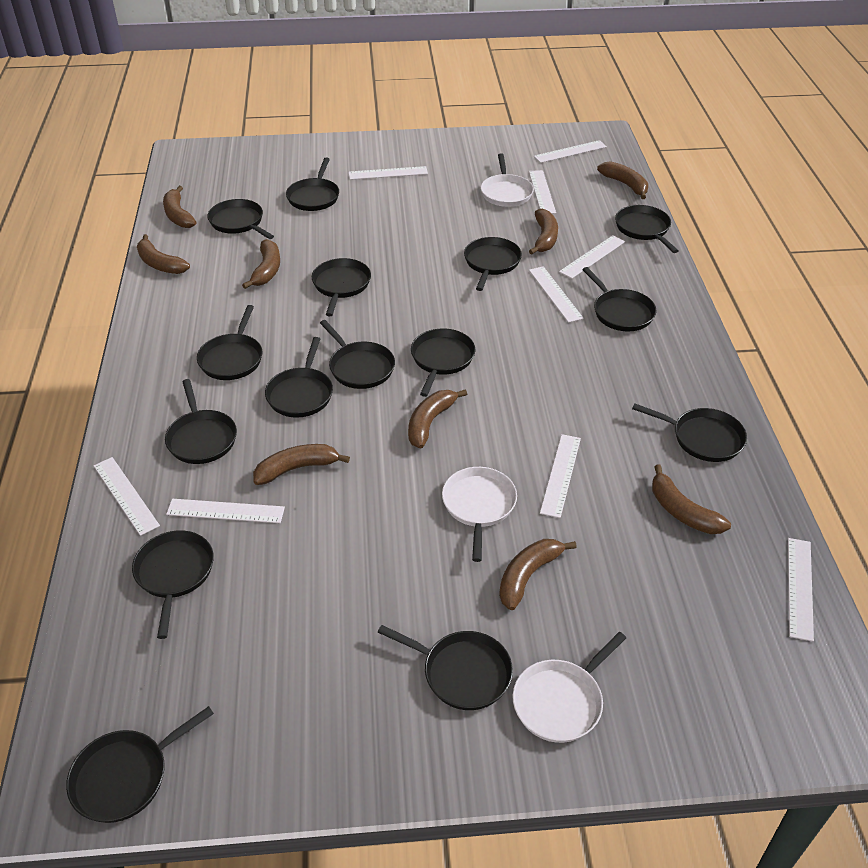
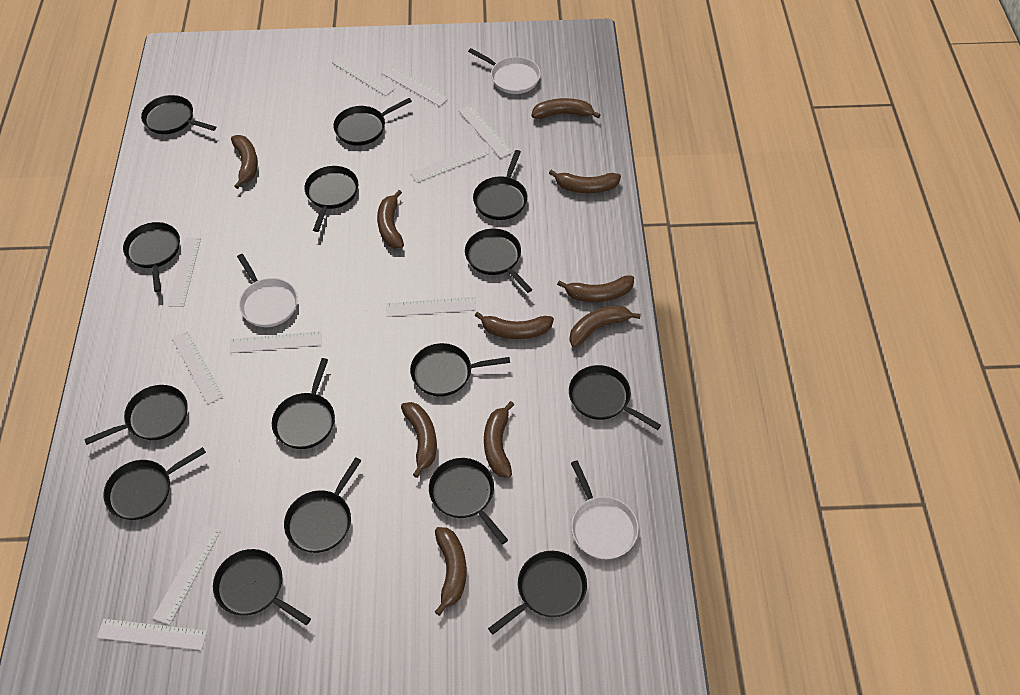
brown banana: [137,234,190,274] [163,186,197,228] [242,239,280,289] [253,444,350,485] [408,389,467,449] [499,539,577,610] [529,209,558,255] [597,161,648,199] [652,465,731,534] = 9 -> [231,135,258,189] [377,190,404,248] [401,402,437,478] [435,527,467,616] [474,312,554,339] [484,401,514,478] [531,98,600,119] [549,170,621,193] [557,275,634,302] [569,305,641,348] = 10
white ruler: [94,457,160,536] [166,499,285,523] [349,166,428,180] [529,170,556,214] [529,266,584,323] [534,140,607,163] [540,434,581,518] [559,235,625,279] [788,538,814,642] = 9 -> [97,619,207,650] [153,525,221,625] [168,237,201,307] [172,331,223,404] [230,331,322,353] [332,55,395,96] [382,66,449,106] [386,297,476,317] [411,145,489,183] [459,105,513,158] = 10

